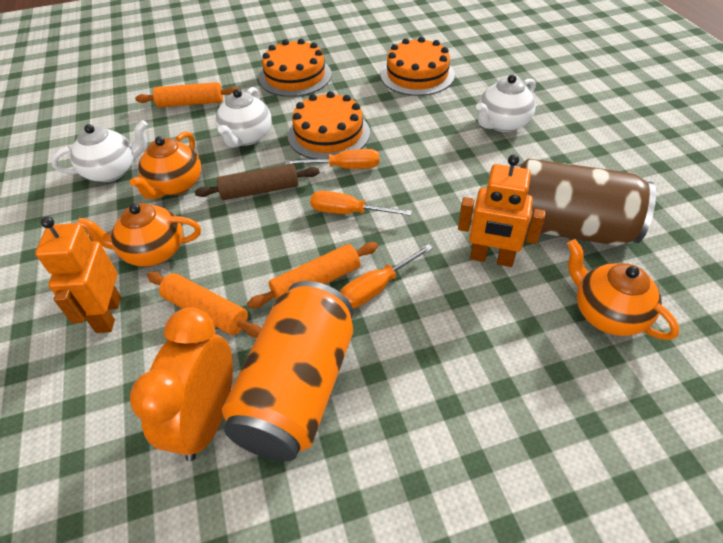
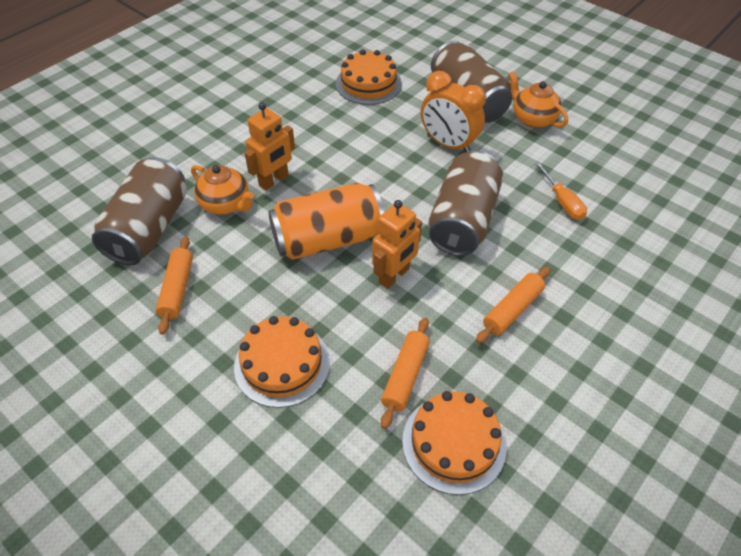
brown can: [514,159,656,246] = 1 -> [92,157,187,265] [429,151,503,256] [431,41,512,123] = 3
brown rolling pin: [195,164,320,200] = 1 -> none = 0
orange screwdriver: [285,149,379,169] [310,191,412,216] [340,244,433,309] = 3 -> [534,162,587,220] = 1
orange teapot: [77,203,201,266] [130,131,201,199] [567,239,680,340] = 3 -> [191,165,254,215] [509,71,568,128] = 2
white teapot: [51,120,148,182] [215,87,272,147] [476,75,536,132] = 3 -> none = 0

